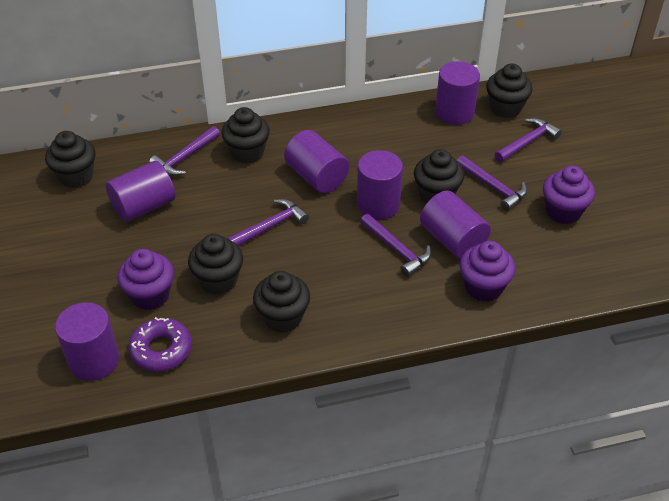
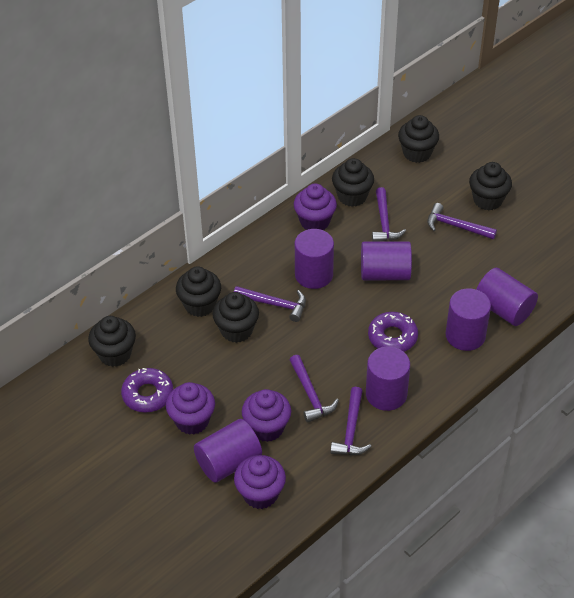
purple cupcake: [117,249,174,310] [460,241,515,302] [543,166,595,224] = 3 -> [166,382,215,435] [234,455,286,509] [242,389,291,442] [294,183,337,230] = 4
purple donut: [128,317,192,372] = 1 -> [121,368,173,413] [368,312,418,352] = 2

